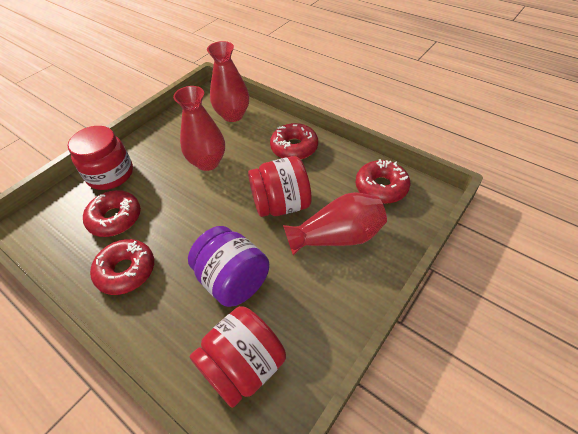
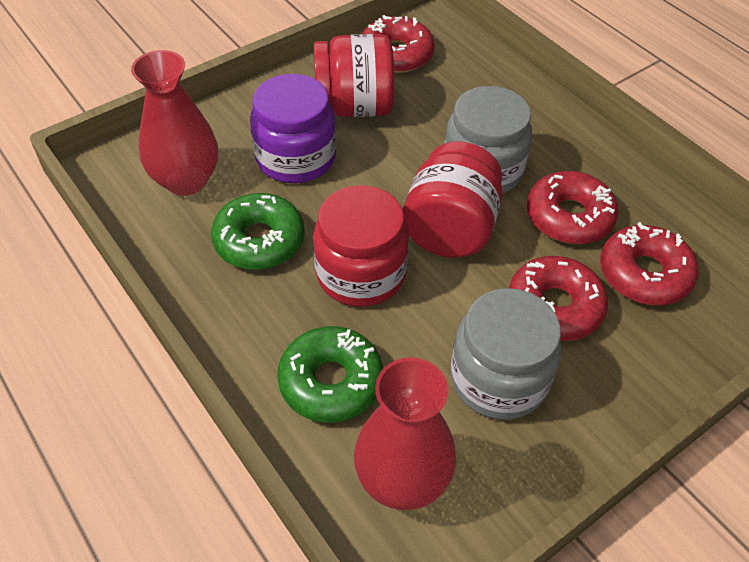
green donut: none = 0 -> [211,193,305,270] [277,326,383,423] = 2
grey jar: none = 0 -> [444,86,532,194] [450,288,562,420] = 2
red vase: [173,86,225,171] [207,41,249,122] [283,192,387,256] = 3 -> [131,50,218,196] [354,357,456,510] = 2

